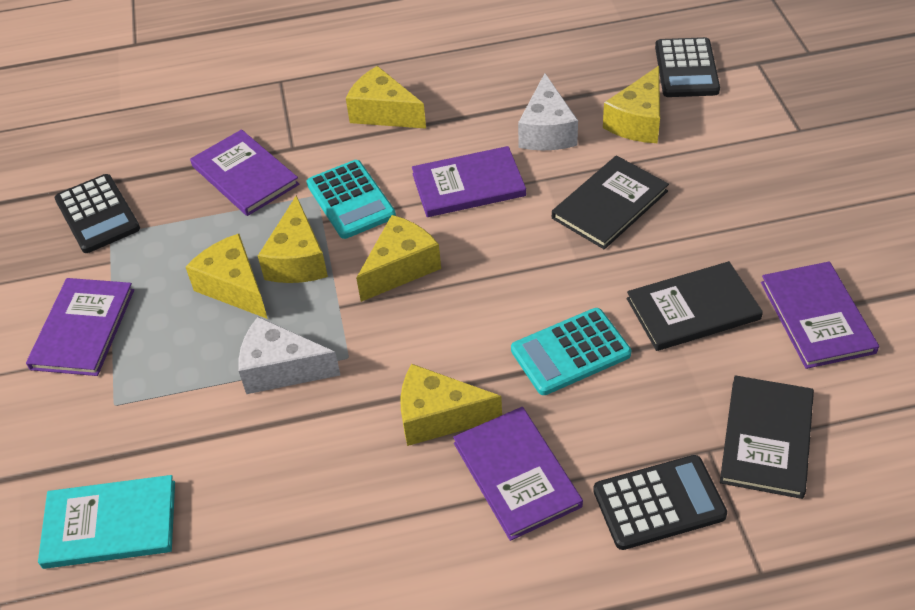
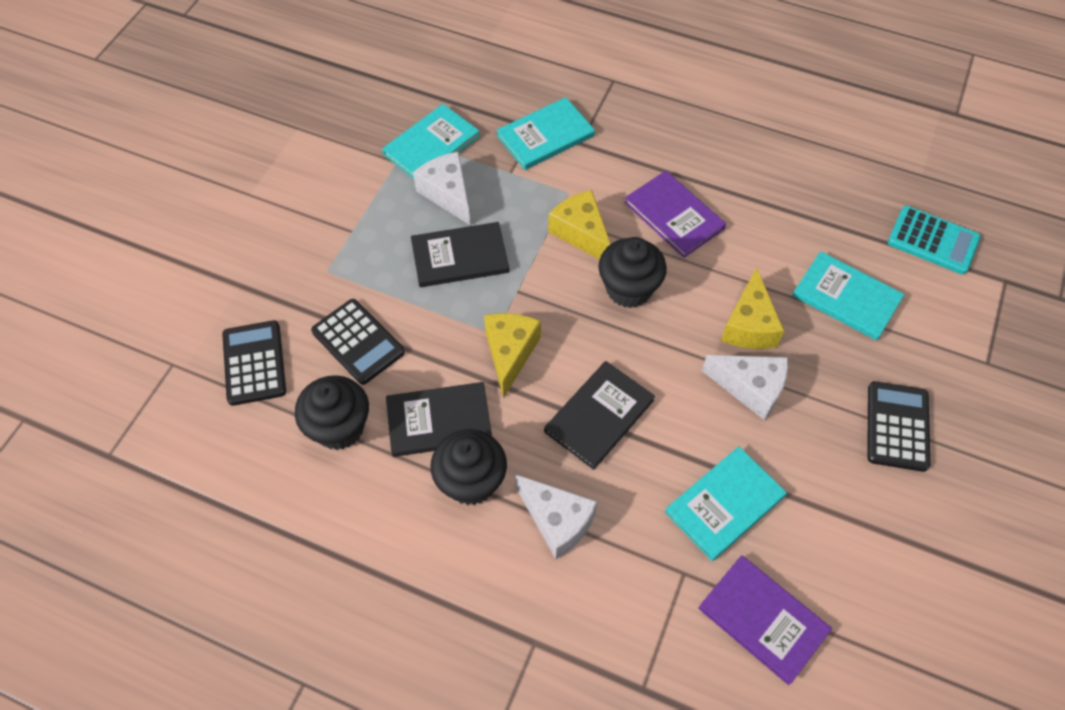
black cupcake: none = 0 -> [295,375,369,450] [431,429,507,505] [598,237,667,308] = 3
purple book: [26,278,134,376] [190,129,299,216] [412,146,526,217] [453,407,583,541] [761,262,879,369] = 5 -> [625,171,726,258] [698,555,832,685] = 2
turquoise book: [38,475,175,569] = 1 -> [382,104,480,179] [496,97,595,170] [665,446,787,561] [792,251,905,341] = 4
turquoise calculator: [306,160,396,239] [511,308,631,395] = 2 -> [888,206,981,274] = 1
white cheese: [238,317,340,394] [518,73,578,150] = 2 -> [413,152,470,225] [515,474,598,559] [702,355,788,420] = 3
yellow cheese: [186,234,268,319] [258,195,328,283] [346,66,426,129] [356,215,441,302] [400,364,502,446] [603,66,660,143] = 6 -> [484,313,541,398] [548,190,611,260] [721,267,784,349] = 3

